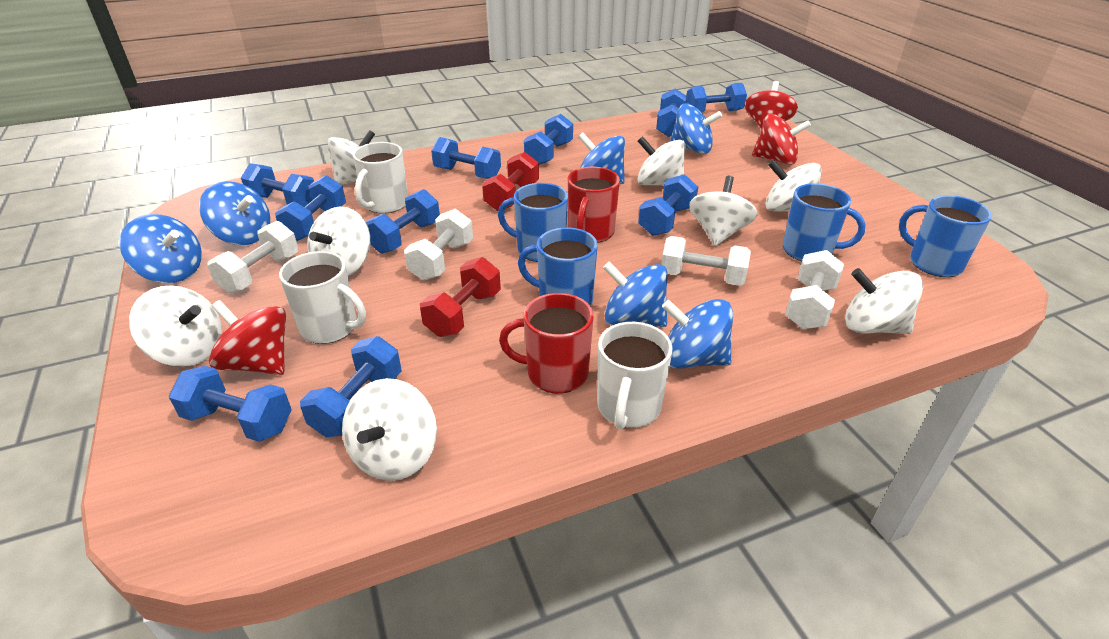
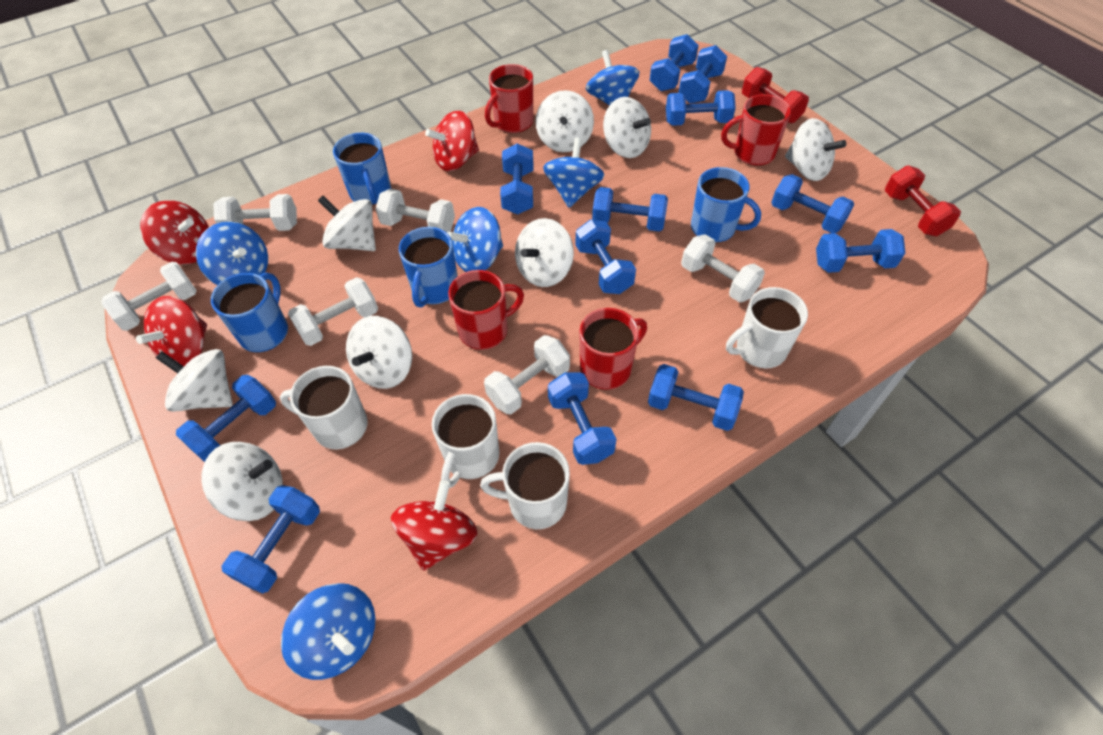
blue dumbbell: [169,366,292,442] [241,163,314,207] [275,175,346,241] [300,336,402,437] [366,189,440,254] [431,137,501,179] [524,114,573,165] [638,174,698,236] [656,88,687,137] [686,83,747,112] = 10 -> [176,375,276,462] [222,485,320,594] [500,143,533,214] [548,373,617,465] [575,220,636,294] [592,187,668,232] [648,364,744,431] [650,34,699,91] [666,90,736,126] [679,45,727,104] [771,174,854,233] [816,229,905,273] = 12
blue spinning top: [119,214,202,283] [199,181,271,245] [578,132,625,184] [603,262,668,327] [662,299,733,369] [670,103,722,154] = 6 -> [196,222,268,285] [281,583,376,680] [447,207,503,272] [543,138,605,207] [586,50,639,106] = 5
red mug: [499,293,593,394] [568,167,620,243] = 2 -> [448,270,524,350] [485,64,533,133] [580,308,647,390] [721,94,791,166] = 4
red spinning top: [209,300,286,375] [745,81,798,129] [752,113,811,165] = 3 -> [136,296,207,366] [140,200,209,265] [391,480,477,571] [425,111,479,171] = 4
white dumbbell: [207,221,298,293] [404,209,473,281] [661,236,751,286] [785,250,844,329] = 4 -> [101,262,197,331] [214,194,297,231] [288,277,378,346] [376,189,455,233] [484,335,570,414] [681,234,765,302] = 6
white mug: [279,251,366,344] [353,142,408,214] [597,322,673,430] = 3 -> [280,366,368,449] [432,394,499,488] [480,442,570,529] [726,287,808,368] = 4

